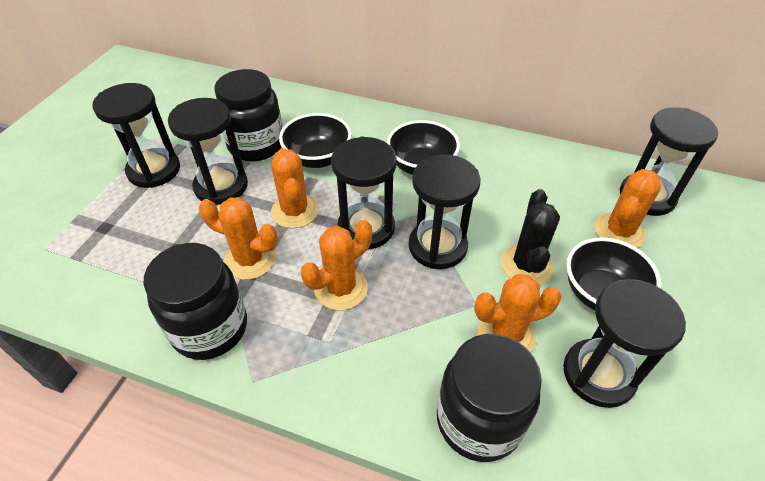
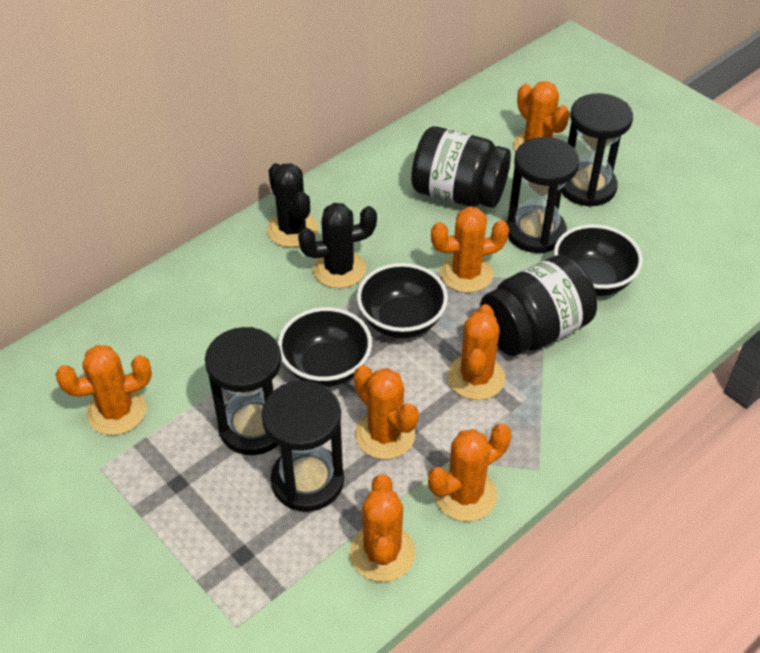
black cactus: [501,189,560,284] = 1 -> [267,163,318,248] [298,203,377,288] = 2
black hourglass: [93,83,180,188] [168,98,248,205] [331,137,397,249] [409,154,481,269] [563,279,686,408] [620,107,718,216] = 6 -> [205,327,282,455] [261,380,344,512] [506,137,579,253] [562,93,633,207] = 4
black jar: [144,243,247,360] [214,69,283,161] [437,334,542,462] = 3 -> [411,126,511,208] [480,255,597,356] = 2
orange cactus: [199,197,278,280] [271,148,319,228] [301,220,372,310] [474,274,561,353] [595,169,661,248] = 5 -> [56,345,152,435] [350,474,415,582] [354,365,419,459] [428,423,511,522] [431,207,509,293] [447,304,505,400] [513,81,570,151] = 7

